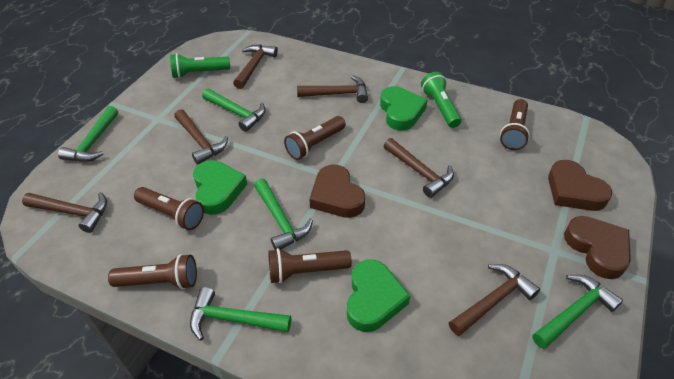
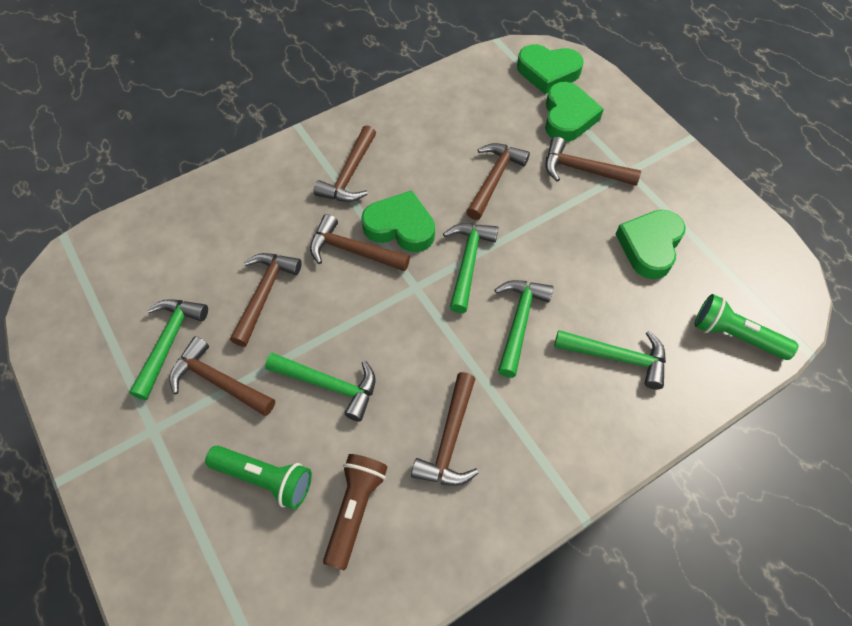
brown flashlight: [108,254,197,290] [134,187,204,230] [268,248,352,284] [284,116,346,160] [500,99,530,150] = 5 -> [323,454,388,570] = 1
brown hammer: [22,192,107,233] [174,109,228,165] [233,45,278,89] [297,75,368,103] [384,138,454,198] [449,264,540,336] = 6 -> [169,336,275,416] [230,253,302,347] [310,214,410,271] [314,125,376,202] [411,372,479,486] [466,143,530,220] [545,137,641,186] = 7
brown heart: [309,165,365,218] [548,160,612,211] [564,216,631,279] = 3 -> none = 0
green heart: [193,160,247,215] [347,259,410,332] [380,86,427,131] = 3 -> [361,190,435,252] [517,44,584,94] [545,82,604,142] [616,210,685,279] = 4

